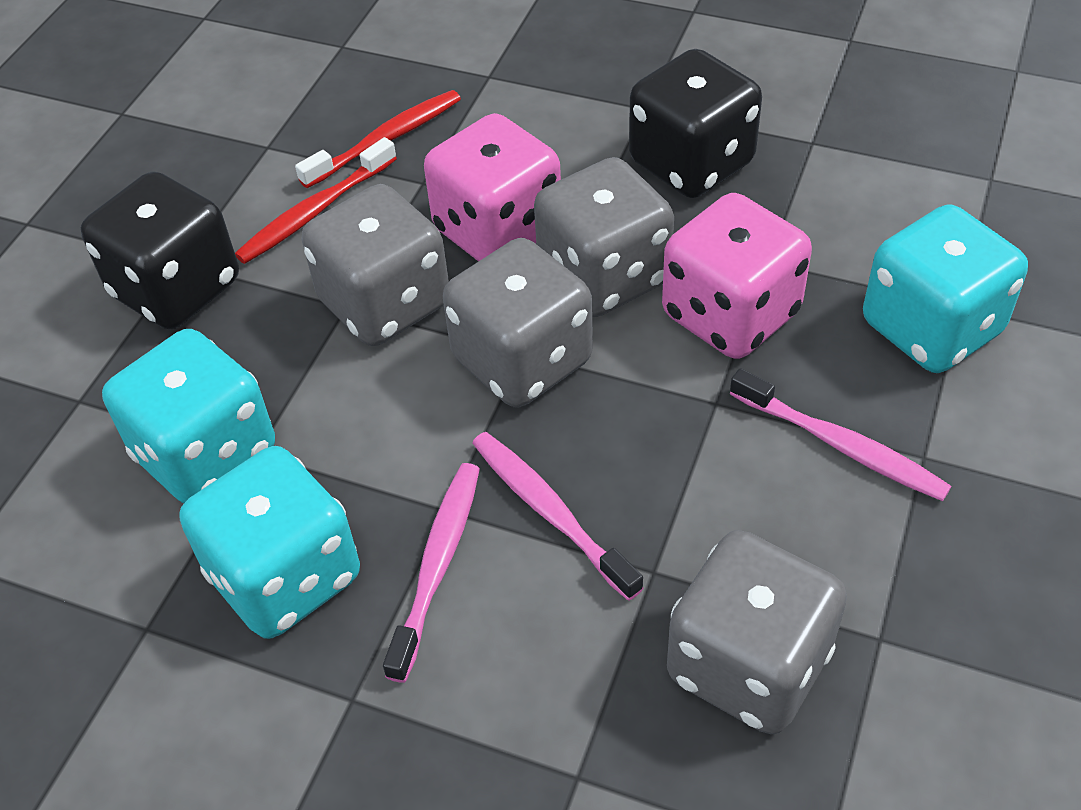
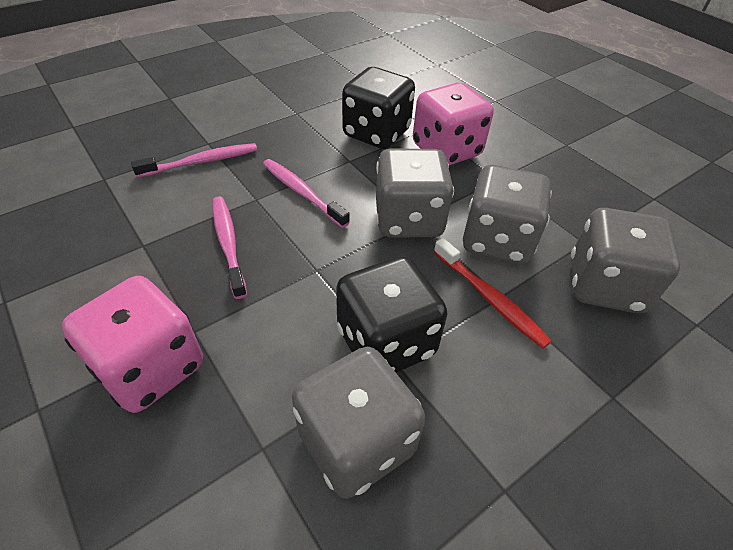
red toothbrush: [235,137,397,264] [295,90,461,188] = 2 -> [434,238,552,349] = 1
turquoise dice: [102,329,275,504] [180,446,360,639] [863,204,1028,373] = 3 -> none = 0

